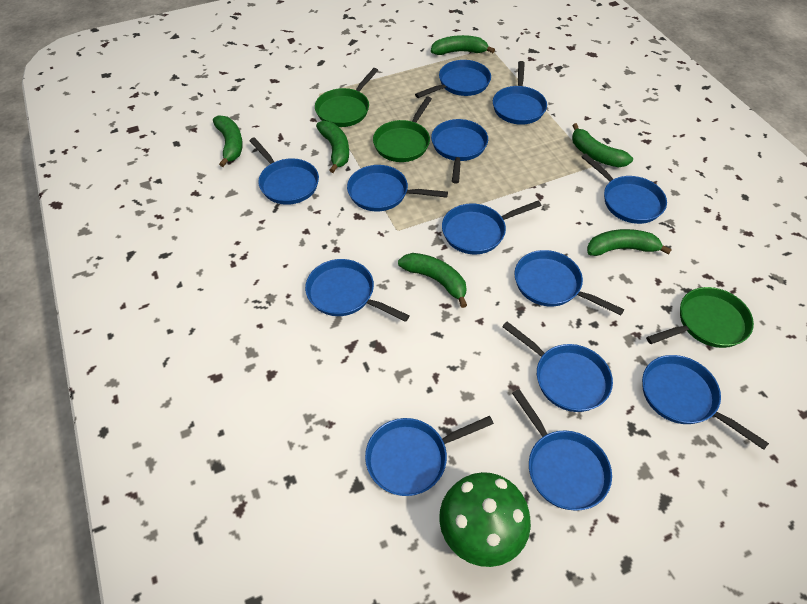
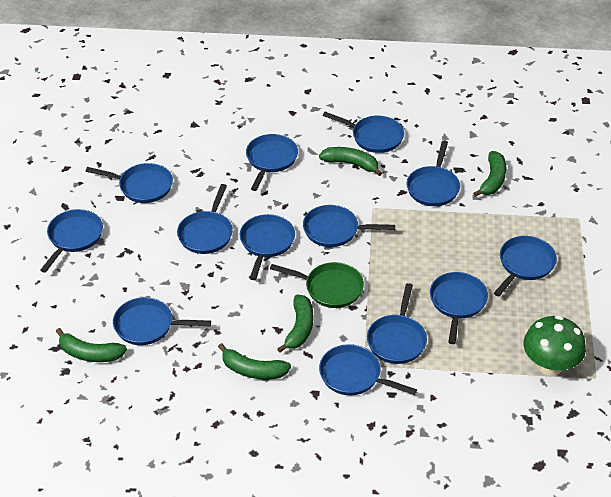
green banana: [213,115,243,167] [316,121,349,173] [398,253,467,308] [431,35,495,55] [572,123,633,167] [587,229,672,256] = 6 -> [56,328,127,362] [218,343,291,379] [277,294,313,352] [319,147,382,176] [473,151,507,197] = 5
green pan: [315,68,378,127] [373,96,432,162] [646,287,754,348] = 3 -> [270,262,364,308] = 1

